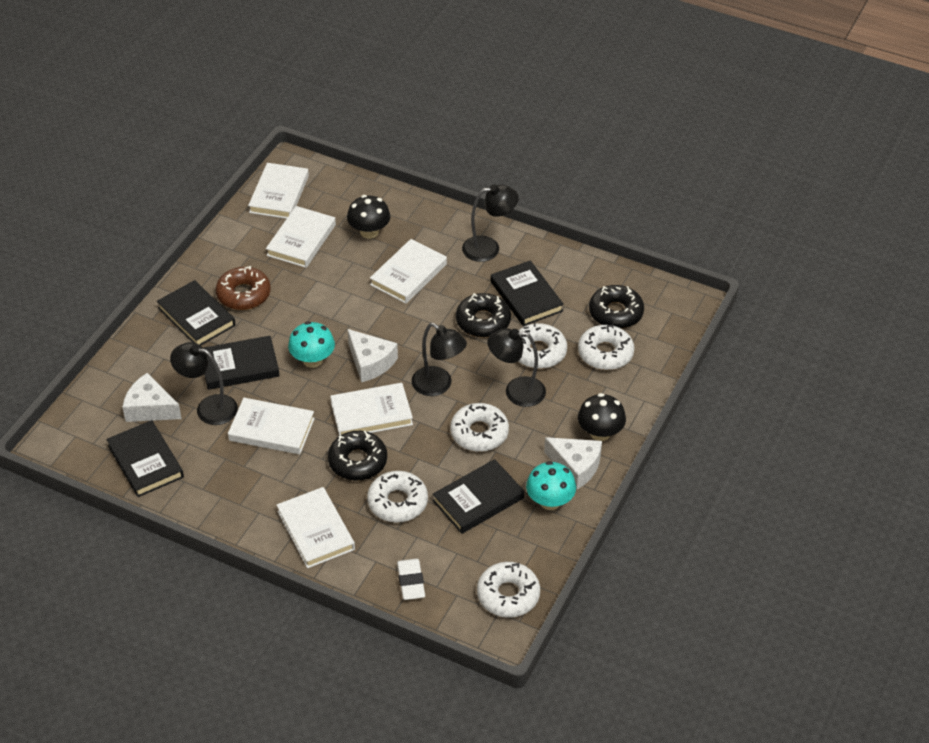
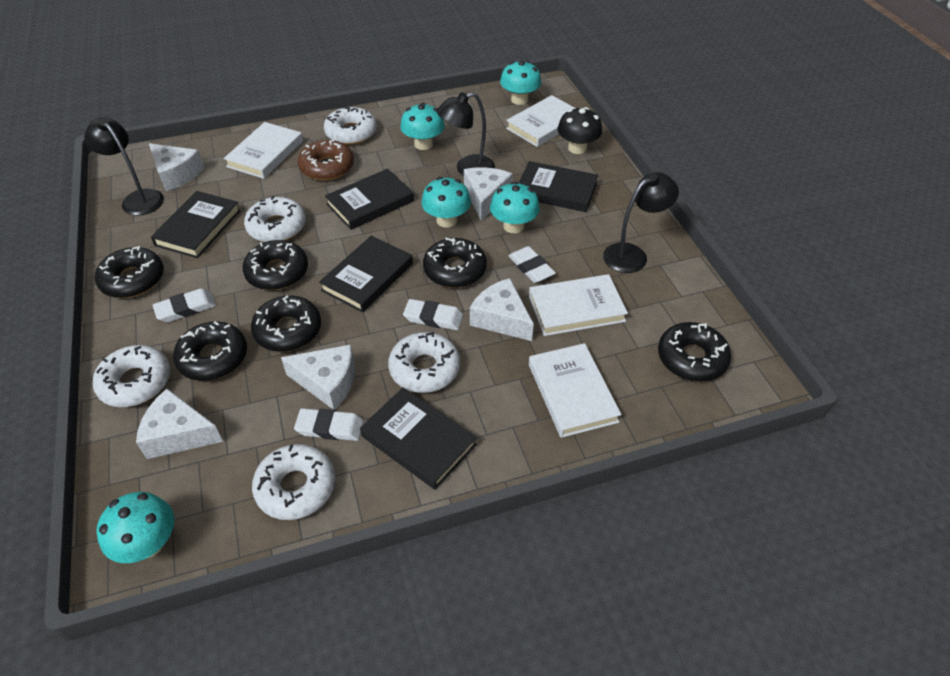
black donut: [328,431,387,481] [456,293,511,337] [589,285,644,329] = 3 -> [95,246,164,298] [173,321,247,381] [243,240,308,290] [251,296,321,352] [423,238,487,288] [658,322,731,382] = 6
black lamp: [170,342,238,425] [412,323,467,396] [462,184,519,262] [487,328,546,407] = 4 -> [84,117,164,216] [437,92,495,176] [603,172,679,273] = 3
black mushroom: [347,195,390,239] [578,393,626,441] = 2 -> [558,107,602,154] = 1
turquoise mushroom: [288,321,335,368] [526,461,576,510] = 2 -> [96,492,174,563] [400,103,445,150] [421,177,471,228] [490,182,540,233] [500,60,541,105] = 5
white book: [228,398,315,455] [248,163,309,219] [266,206,336,268] [277,487,355,568] [330,383,413,435] [370,239,447,304] = 6 -> [224,122,303,179] [506,95,576,147] [529,274,628,336] [529,343,622,438] = 4
white cheese: [123,373,182,422] [348,329,398,382] [544,437,602,489] = 3 -> [136,389,223,459] [149,143,204,191] [281,345,355,410] [464,167,513,221] [470,278,534,341] = 5
white eraser: [397,559,425,600] = 1 -> [153,288,216,322] [294,408,364,441] [403,299,463,330] [508,246,556,283] = 4

